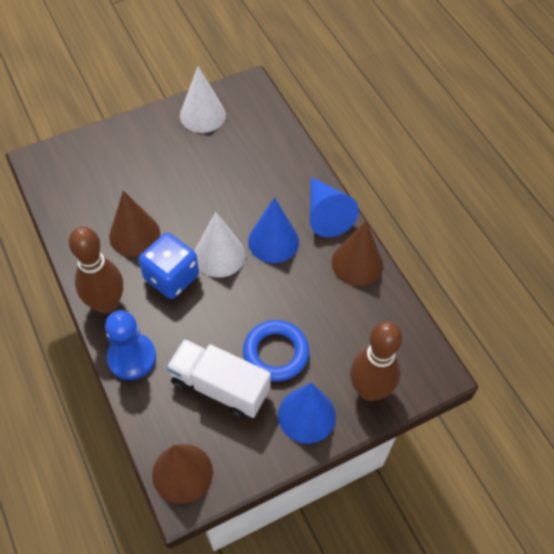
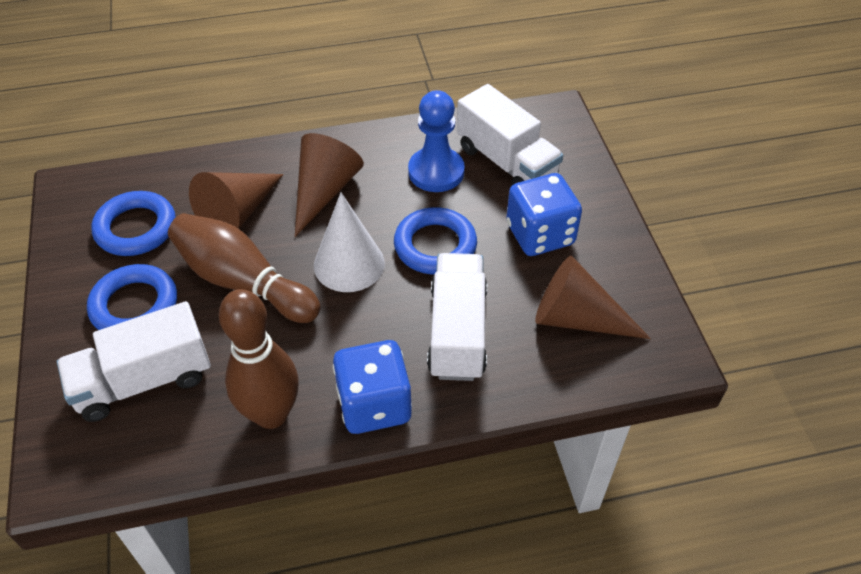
blue cone: [248,197,299,263] [278,383,336,444] [310,177,359,237] = 3 -> none = 0
blue dice: [139,233,199,299] = 1 -> [333,340,412,434] [506,173,582,256] = 2
blue ring: [243,320,309,382] = 1 -> [87,264,177,330] [91,191,176,256] [394,207,477,275] = 3
white cone: [180,66,226,133] [195,212,245,278] = 2 -> [314,192,385,292] = 1
white truck: [166,339,271,419] = 1 -> [57,301,211,422] [427,253,487,381] [457,84,563,185] = 3

